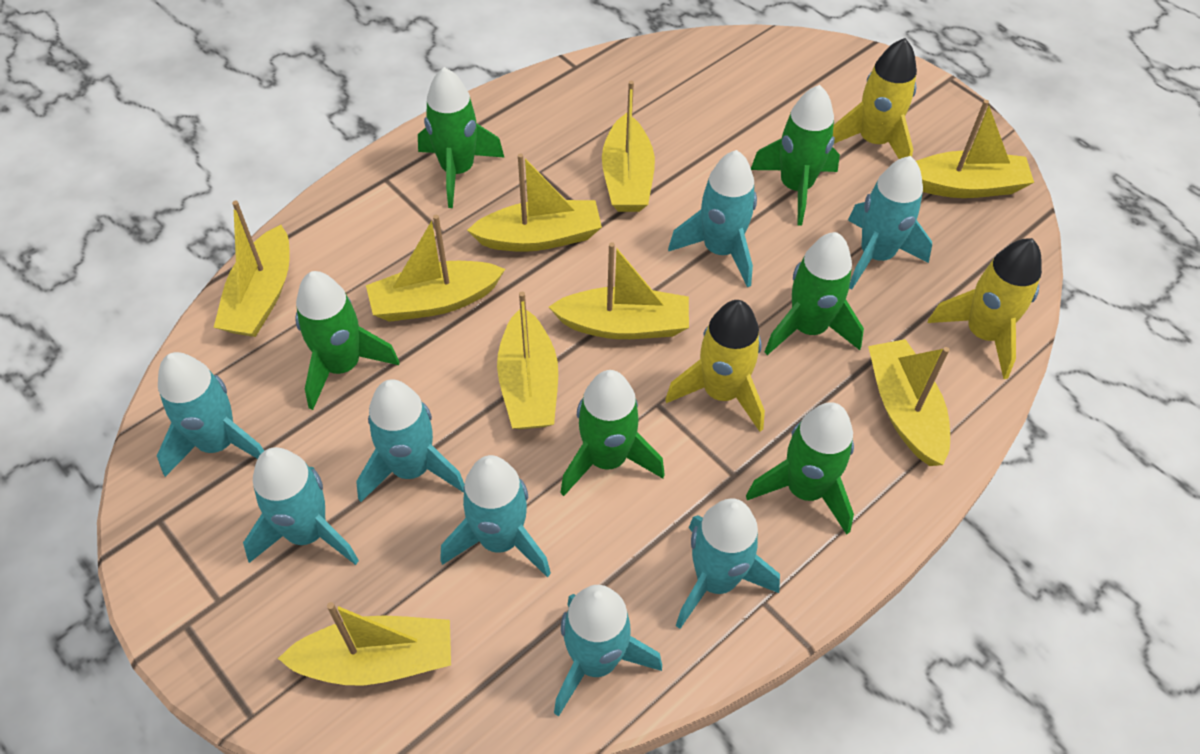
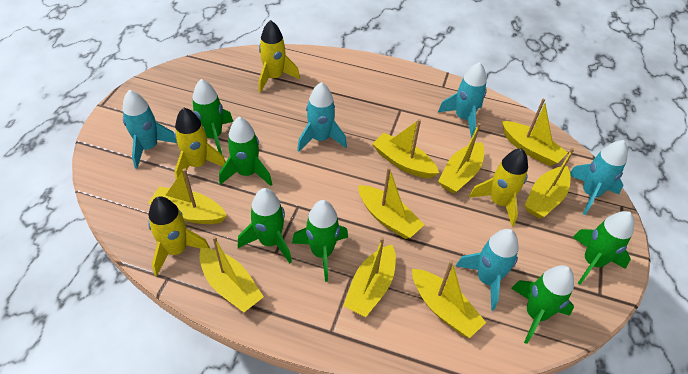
turquoise rocket: [157,352,264,477] [243,447,359,565] [356,379,465,502] [440,455,551,577] [554,585,662,717] [668,150,757,287] [676,498,780,629] [848,156,932,289] = 8 -> [122,90,177,169] [297,82,347,152] [438,62,487,138] [456,229,519,310] [570,140,628,215] = 5
yellow rocket: [665,300,765,432] [833,38,917,159] [928,238,1042,379] = 3 -> [148,196,210,276] [175,108,226,179] [259,20,300,92] [469,148,528,226] = 4

